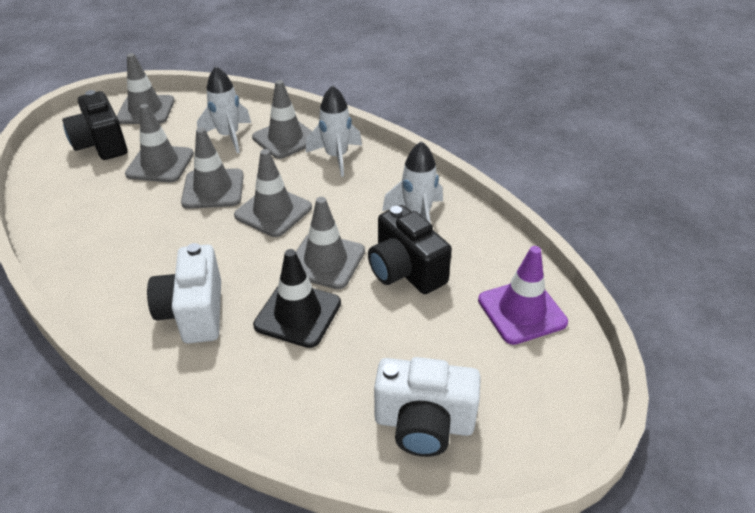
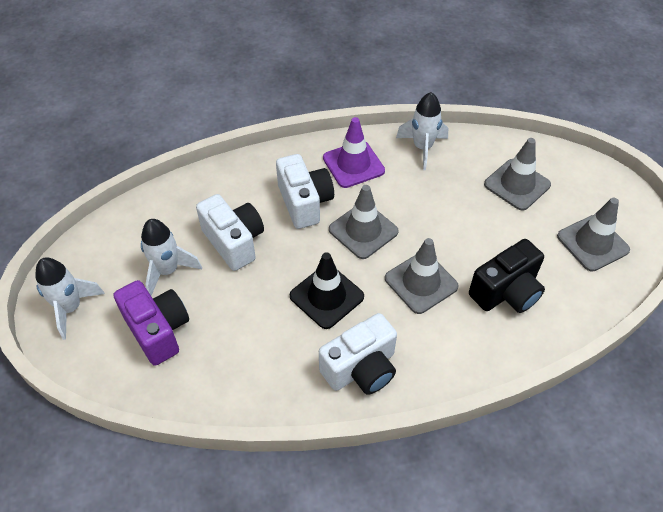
black camera: [62,90,127,160] [368,205,452,294] = 2 -> [469,239,545,313] = 1
grey traffic cone: [117,53,175,124] [125,104,194,182] [181,128,244,209] [234,149,312,237] [252,80,312,159] [296,197,365,289] = 6 -> [329,185,399,259] [385,238,459,314] [484,138,551,211] [557,198,630,272] = 4
purple camera: none = 0 -> [114,280,189,366] = 1
white camera: [147,243,221,344] [374,357,481,457] = 2 -> [196,194,264,271] [276,154,334,229] [319,313,397,395] = 3

